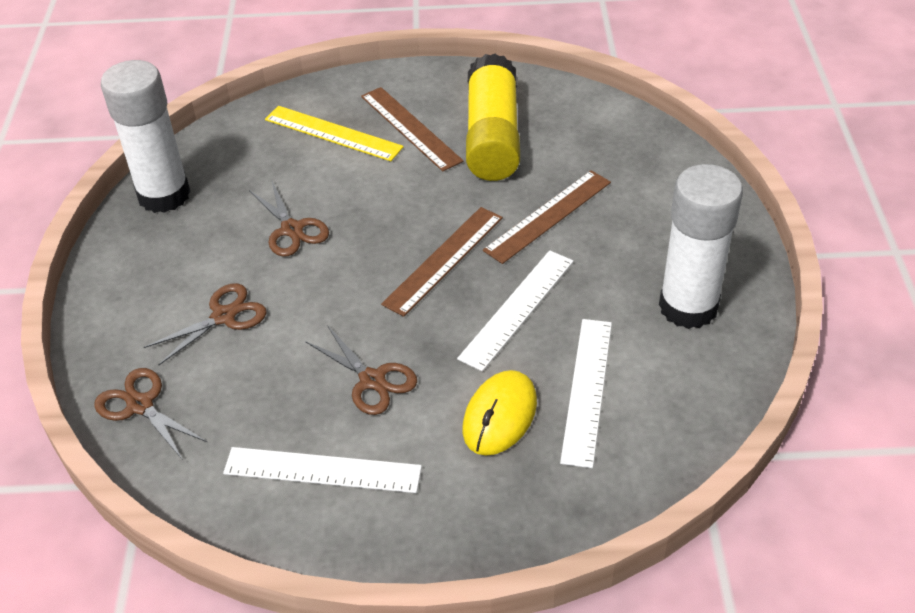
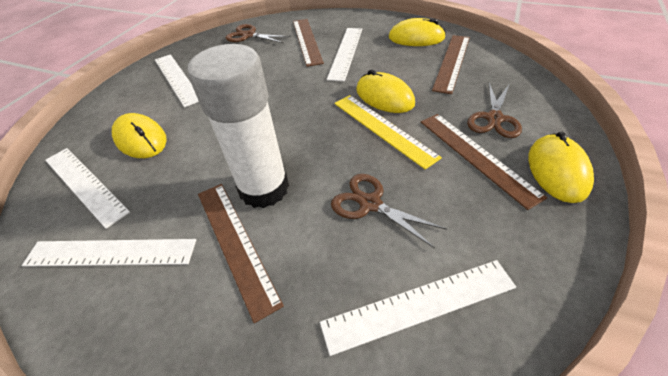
brown ruler: [361,87,463,171] [381,207,503,317] [483,170,611,264] = 3 -> [198,184,284,323] [293,19,324,67] [421,114,547,210] [432,35,470,94] = 4
brown scissors: [94,368,207,460] [144,283,267,365] [249,182,329,257] [305,325,417,415] = 4 -> [226,24,291,43] [331,174,447,248] [467,83,522,138] = 3
white glue stick: [101,60,191,213] [659,164,743,329] = 2 -> [187,44,289,208] = 1
white ruler: [223,447,422,493] [457,250,573,371] [560,319,612,468] = 3 -> [22,239,196,267] [45,148,130,229] [155,54,199,108] [320,260,516,356] [327,28,362,82] = 5
yellow glue stick: [466,54,520,181] = 1 -> none = 0
yellow mouse: [463,370,537,456] = 1 -> [112,113,167,158] [356,69,415,113] [389,18,446,46] [528,132,594,203] = 4

